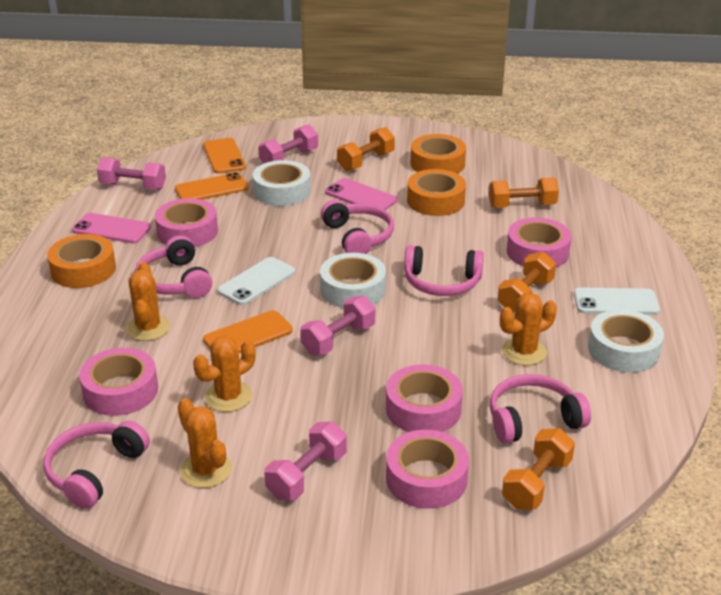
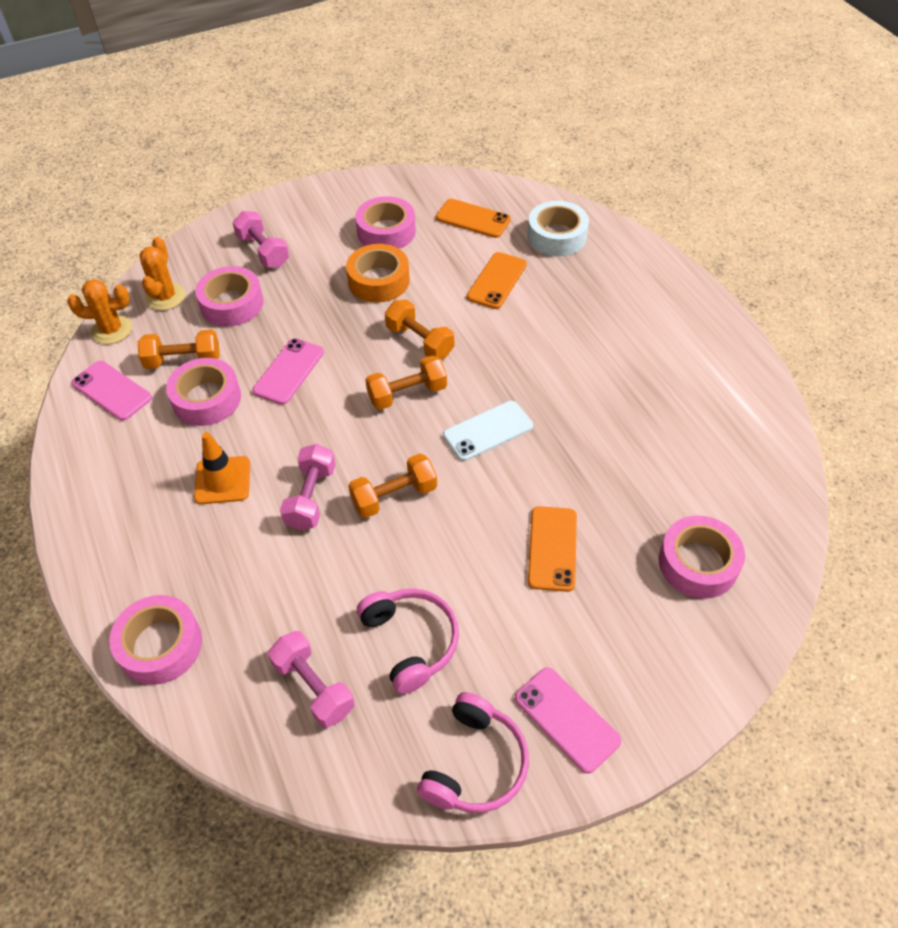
orange cactus: [126,262,170,341] [178,398,232,488] [193,335,255,412] [500,293,557,366] = 4 -> [67,279,132,344] [139,237,185,310] = 2
orange tape: [47,234,116,288] [407,169,466,216] [410,134,466,174] = 3 -> [346,244,410,303] = 1
orange traffic cone: none = 0 -> [194,432,250,504] = 1
pink dumbbell: [97,157,166,190] [258,124,318,164] [264,422,347,500] [300,296,375,355] = 4 -> [233,211,289,268] [268,631,355,728] [280,444,336,530] = 3
pink headphones: [44,421,150,509] [135,235,212,298] [321,200,394,254] [404,245,484,296] [490,374,591,444] = 5 -> [357,588,459,694] [417,692,529,813] = 2
pink phone: [72,213,151,243] [325,178,397,210] = 2 -> [71,361,152,421] [253,338,324,405] [515,667,621,773] = 3
white phone: [217,257,295,305] [574,287,660,315] = 2 -> [443,401,533,461] = 1
white tape: [253,160,311,206] [320,253,386,308] [588,309,664,373] = 3 -> [528,201,589,256] = 1

